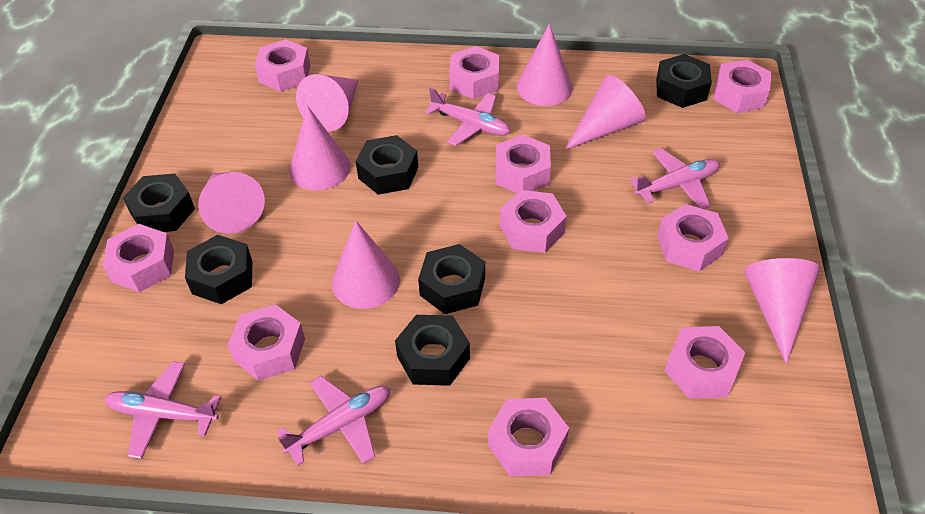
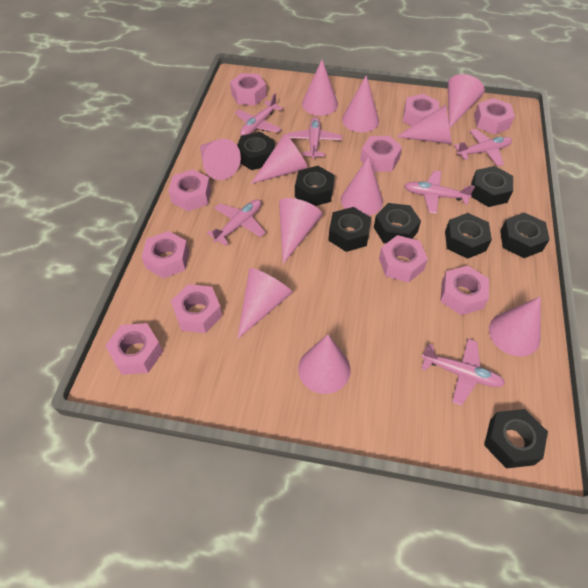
black nut: [123,173,195,232] [185,235,252,304] [356,135,418,195] [395,315,470,386] [418,244,485,314] [656,54,712,108] = 6 -> [237,132,275,170] [295,166,335,206] [328,207,371,252] [374,203,421,243] [445,213,492,259] [471,166,513,207] [484,409,548,469] [500,212,550,258] = 8
pink cone: [198,172,265,234] [289,105,350,190] [296,74,359,131] [332,220,400,309] [517,24,573,106] [565,75,646,150] [744,258,820,364] = 7 -> [200,139,241,180] [237,268,292,339] [251,134,308,184] [279,198,322,264] [298,335,350,394] [302,60,338,116] [341,157,383,216] [342,75,379,132] [396,105,452,144] [448,74,485,128] [489,296,541,356] = 11
pink plane: [104,361,221,459] [277,376,390,466] [425,87,511,146] [629,148,720,209] = 4 -> [207,200,266,246] [235,93,283,136] [287,117,342,159] [405,170,475,214] [421,339,505,406] [454,129,512,167] = 6

